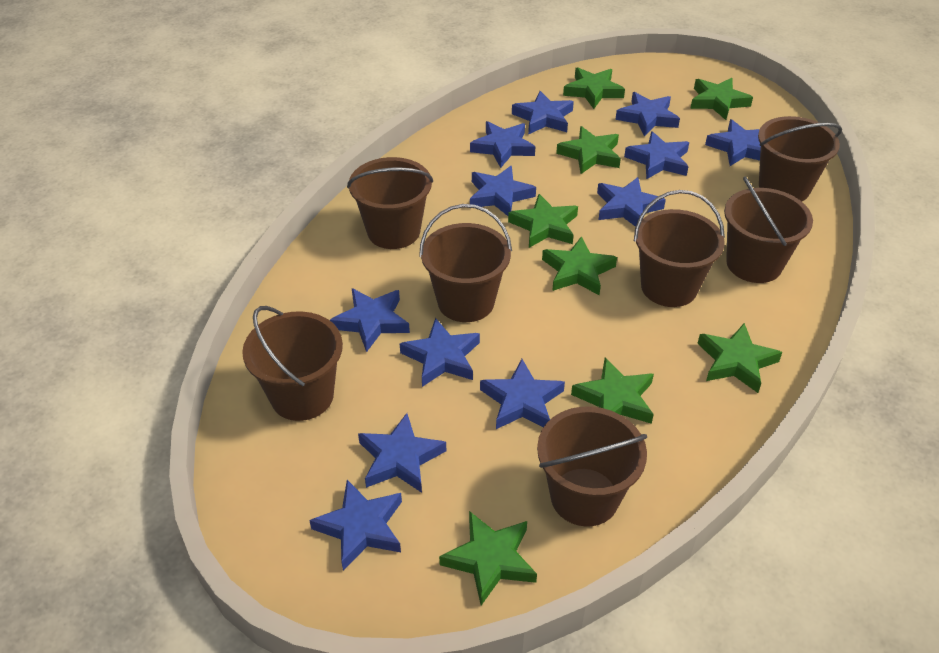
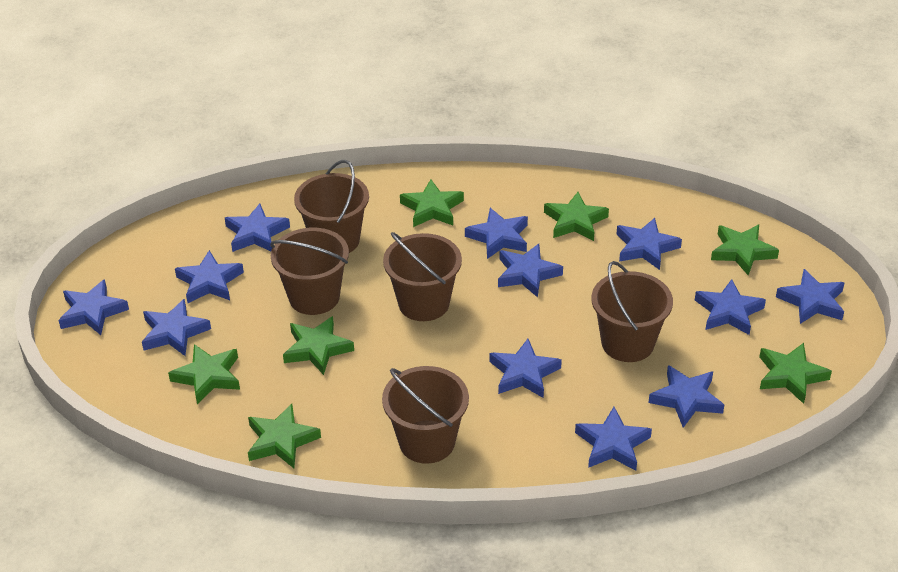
brown bucket: [242,306,343,421] [347,157,433,249] [419,204,512,322] [537,406,647,527] [634,190,725,307] [724,177,813,283] [758,116,842,202] = 7 -> [270,228,349,315] [294,160,369,253] [382,366,469,464] [383,232,462,321] [592,261,673,362] = 5
green star: [439,511,537,605] [508,194,578,248] [542,236,617,295] [556,126,621,174] [563,67,625,109] [571,358,654,424] [690,78,753,120] [697,323,782,393] = 8 -> [168,344,240,405] [248,404,321,468] [283,316,354,375] [400,180,464,227] [544,192,609,241] [711,225,779,275] [759,343,832,404] = 7

